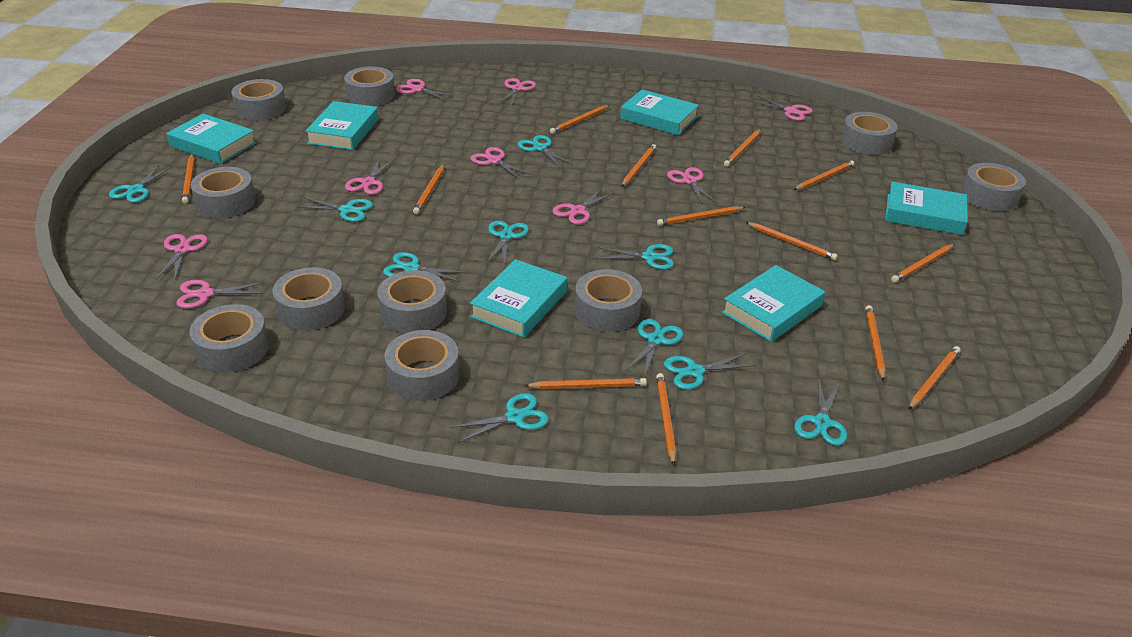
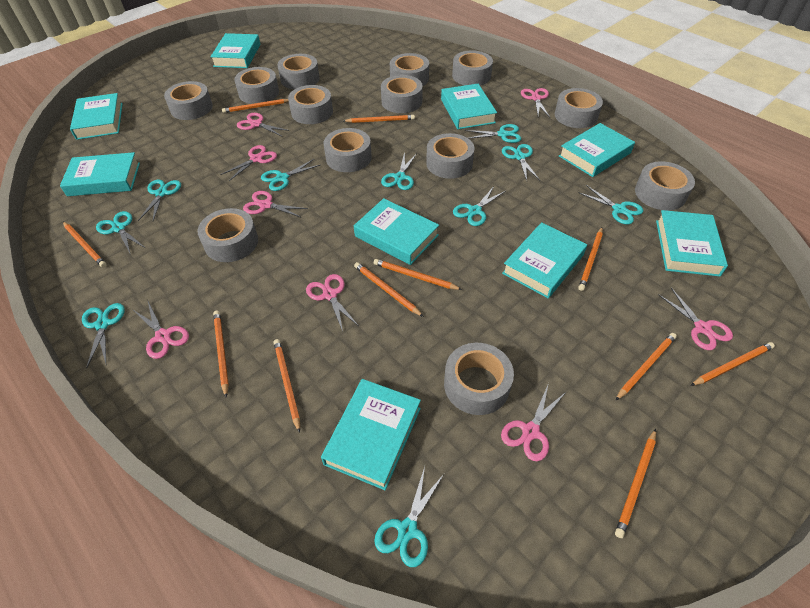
grey tape: [190,304,269,372] [191,167,256,218] [231,79,286,120] [272,267,345,330] [344,66,395,106] [377,270,447,333] [385,330,460,401] [575,269,642,332] [841,112,898,155] [961,163,1026,211] = 10 -> [164,81,213,120] [197,208,258,262] [234,67,279,104] [277,54,320,89] [288,85,333,124] [323,128,372,172] [381,75,423,113] [390,53,429,86] [426,133,474,179] [444,343,514,415] [452,50,493,86] [555,88,603,128] [635,161,695,210] = 13
orange pencil: [182,154,195,204] [413,164,444,214] [524,378,647,389] [550,105,610,134] [621,144,657,187] [656,373,676,465] [657,206,746,226] [724,129,761,166] [746,222,838,260] [794,160,855,190] [865,305,886,381] [891,244,955,283] [909,346,960,410] = 13 -> [63,222,106,268] [213,311,229,398] [222,99,289,113] [273,339,300,433] [344,115,415,123] [354,262,424,317] [374,259,462,290] [578,227,603,291] [615,333,677,401] [615,429,656,538] [690,342,775,386] = 11
pink scissors: [156,234,208,279] [176,280,264,308] [345,158,394,195] [396,79,455,101] [471,147,531,180] [498,78,536,106] [553,188,614,224] [667,167,717,204] [751,95,813,121] = 9 -> [132,302,189,359] [220,145,277,181] [237,113,290,136] [243,191,308,218] [306,274,359,331] [501,383,566,461] [521,88,550,117] [658,288,733,350] = 8
turquoise book: [166,114,256,164] [305,101,379,150] [470,259,567,338] [620,89,699,135] [722,265,825,342] [885,182,968,235] = 6 -> [60,152,140,196] [70,93,123,140] [210,33,260,68] [321,379,421,490] [354,198,439,265] [441,84,497,129] [502,222,587,298] [559,123,635,177] [656,210,728,277] = 9

